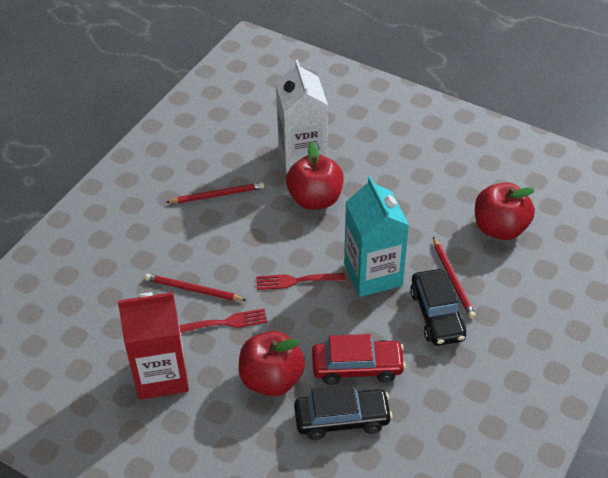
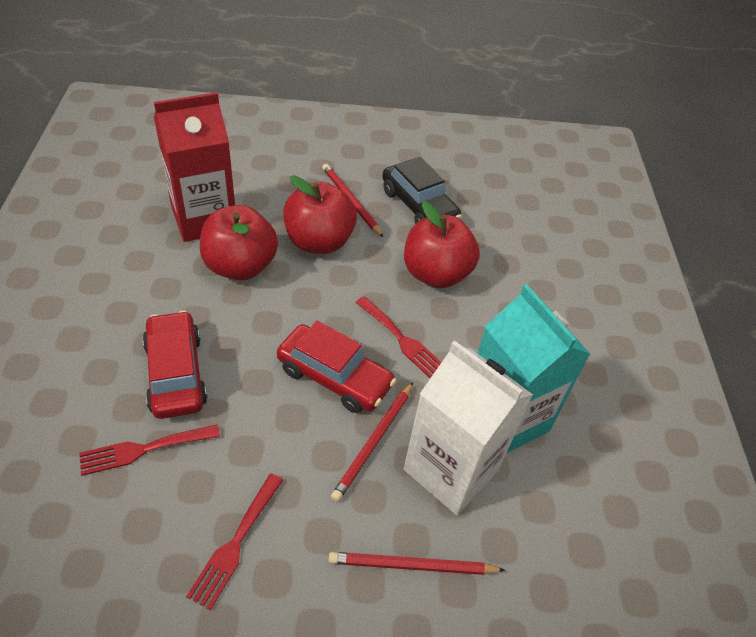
black car: [294,385,392,440] [410,269,467,346] = 2 -> [382,157,462,224] = 1
red car: [312,334,406,385] = 1 -> [143,311,207,419] [277,321,396,413] = 2
red fork: [179,309,267,333] [256,273,345,290] = 2 -> [79,424,220,476] [186,473,283,610] [356,296,442,378] = 3

